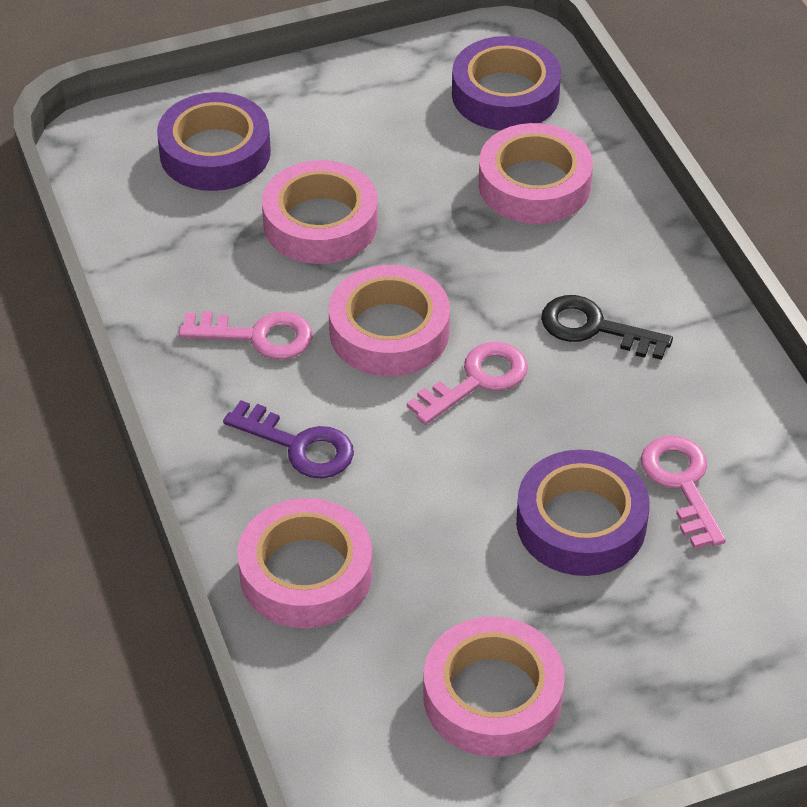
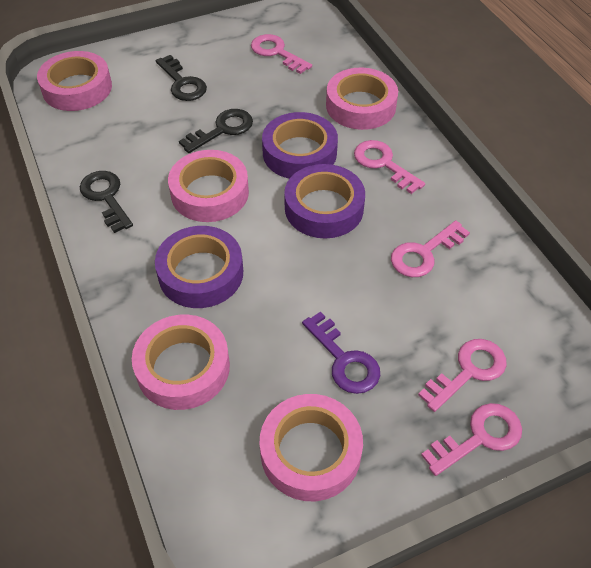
black key: [541,295,673,360] = 1 -> [80,171,133,233] [156,55,207,101] [179,109,253,153] = 3
pink key: [179,311,313,360] [407,342,528,425] [641,436,726,549] = 3 -> [251,34,312,74] [354,140,425,194] [391,220,470,277] [418,339,507,412] [421,403,522,476] = 5

